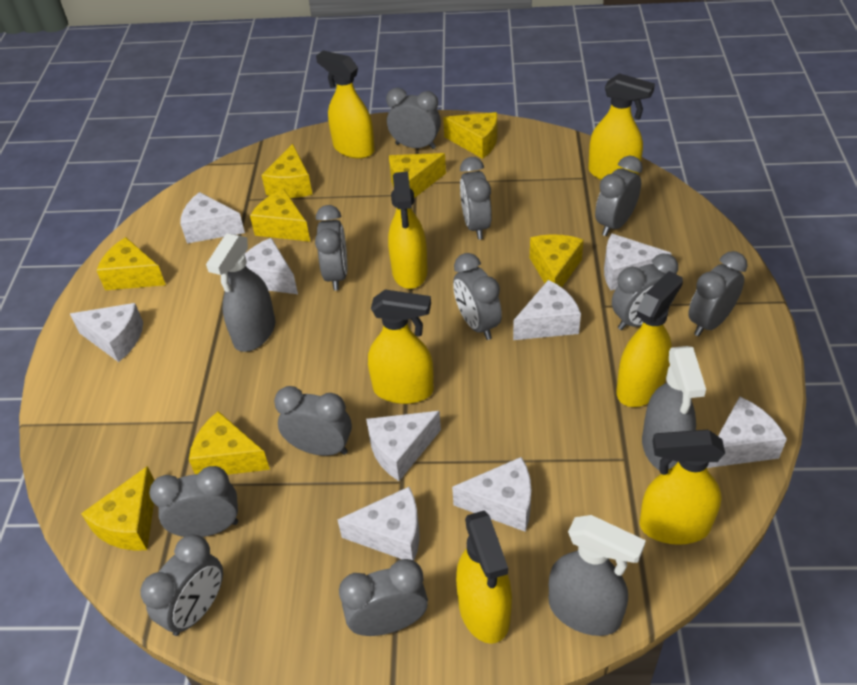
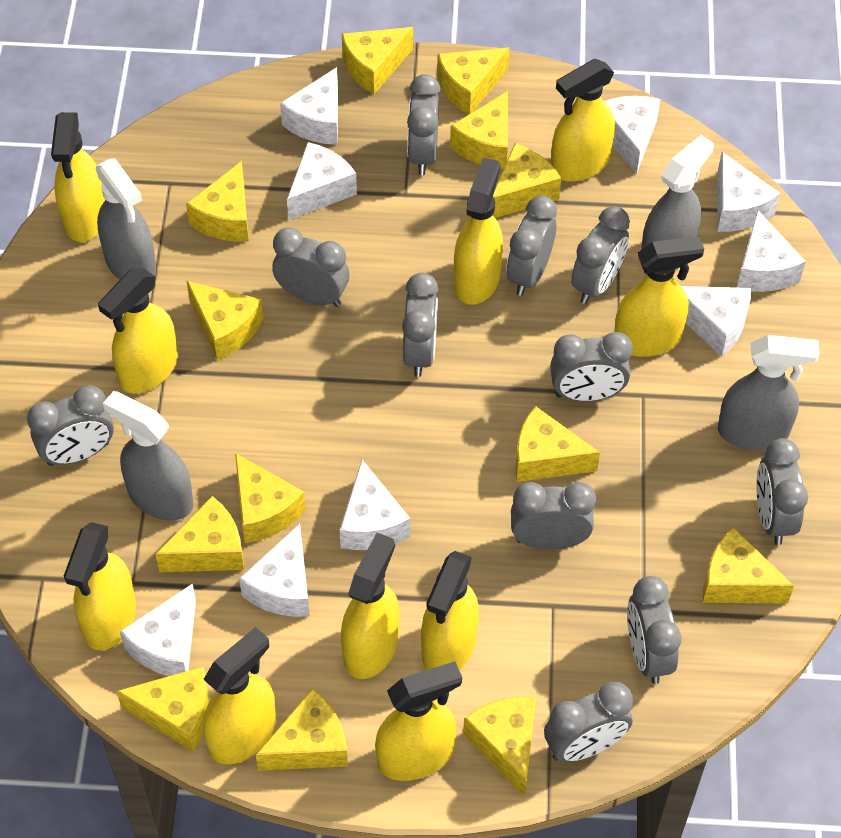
grey spray bottle: [206,233,275,352] [549,515,646,636] [642,346,706,471] = 3 -> [96,159,156,280] [103,391,193,520] [641,135,714,270] [718,335,820,450] = 4
yellow cheese: [81,466,154,550] [96,237,166,290] [189,411,270,475] [250,189,310,242] [261,144,313,198] [389,153,446,198] [443,112,497,159] [530,234,584,287] = 8 -> [116,667,209,751] [155,496,244,572] [186,161,249,242] [187,281,263,360] [235,453,306,543] [256,688,348,771] [342,27,413,94] [437,48,510,115] [450,91,508,169] [463,697,536,797] [493,143,561,218] [515,406,600,482] [703,527,794,604] = 13
yellow spray bottle: [316,50,375,159] [368,289,434,404] [388,171,428,289] [456,510,512,644] [588,73,655,180] [616,271,683,407] [639,430,725,545] = 7 -> [51,112,105,242] [64,522,136,651] [98,268,178,393] [203,627,276,764] [341,533,400,679] [375,661,462,781] [421,551,479,670] [454,157,503,305] [551,59,615,182] [614,236,704,357] = 10

